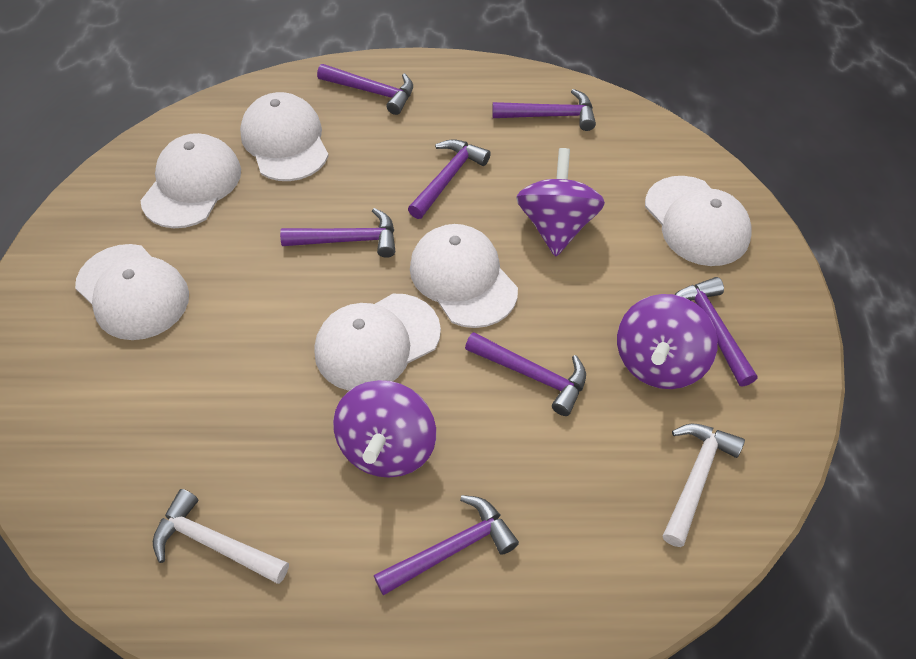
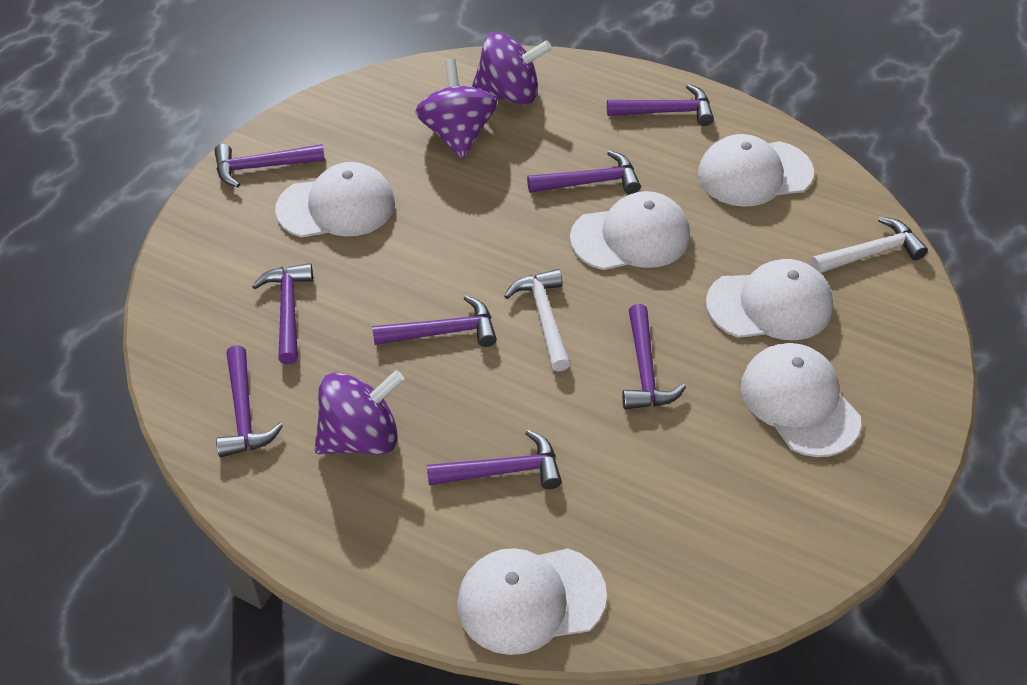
purple hammer: [280,208,395,258] [317,64,413,115] [374,495,519,595] [408,139,491,219] [465,332,586,416] [492,89,596,131] [674,277,757,386] = 7 -> [214,144,325,187] [216,345,283,457] [252,263,313,364] [372,296,497,347] [427,430,562,489] [527,150,641,194] [607,84,714,126] [622,304,686,409] = 8

